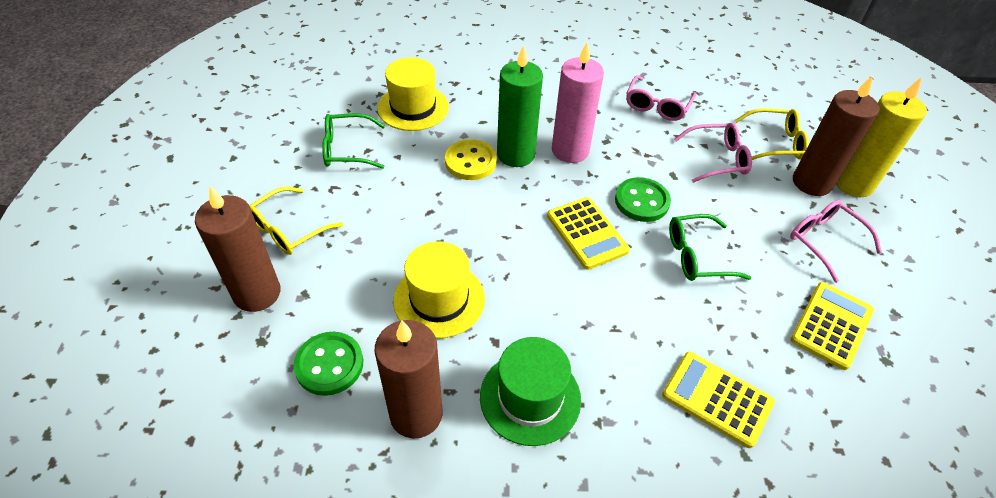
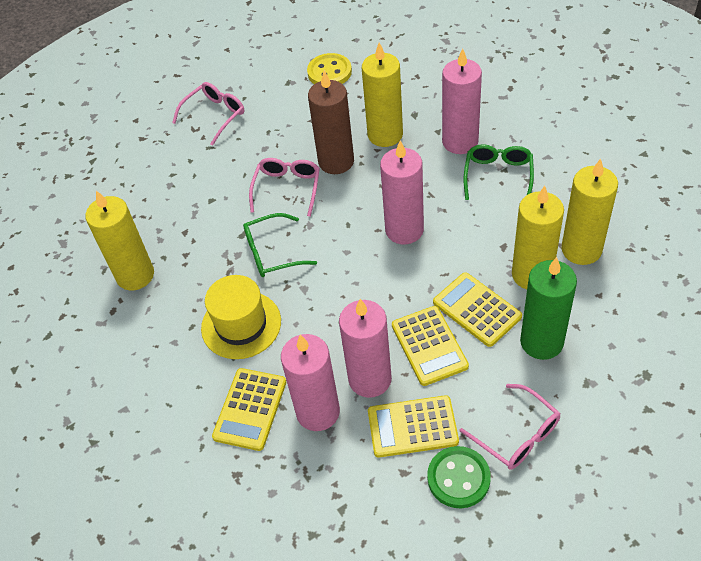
brown candle: [195,186,281,312] [375,320,443,439] [793,76,880,196] = 3 -> [308,71,354,174] = 1
green button: [293,332,363,396] [615,177,671,222] = 2 -> [427,446,491,508] = 1
green hat: [480,337,581,446] = 1 -> none = 0
pink candle: [552,42,604,163] = 1 -> [281,334,340,431] [339,299,392,398] [380,140,424,244] [442,48,482,154] = 4
yellow calculator: [547,197,630,270] [662,352,775,448] [790,282,874,370] = 3 -> [212,368,286,451] [368,395,459,458] [392,306,469,386] [433,272,522,347] = 4
yellow candle: [836,77,927,197] = 1 -> [85,191,154,290] [362,43,403,147] [512,186,564,290] [561,159,618,265] = 4
yellow glasses: [249,187,343,255] [735,108,809,160] = 2 -> none = 0
yellow hat: [377,57,449,131] [393,241,485,339] = 2 -> [201,275,281,359] = 1

